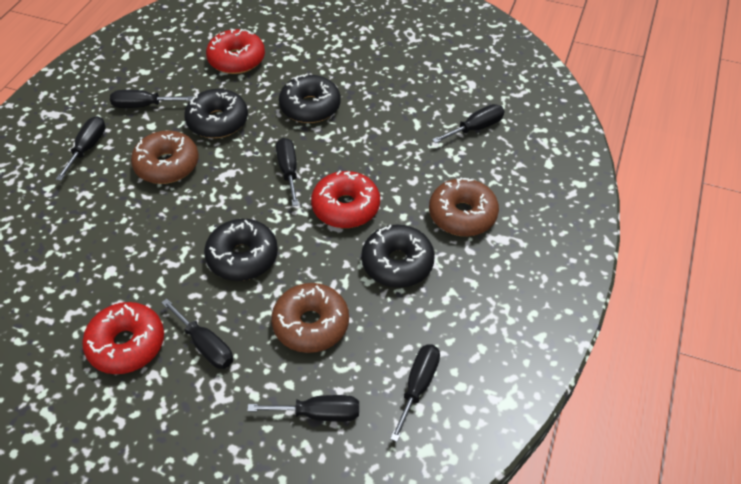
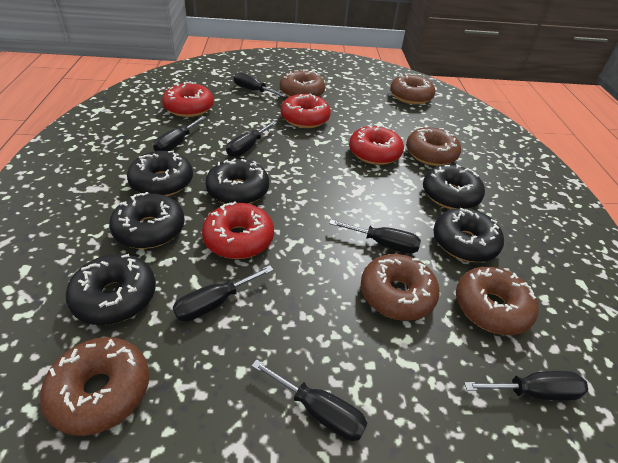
black donut: [184,89,248,138] [204,219,278,281] [279,74,341,123] [361,225,435,288] = 4 -> [66,254,156,325] [109,192,185,249] [127,150,193,196] [205,159,269,204] [423,164,485,209] [433,208,504,262] = 6
brown donut: [131,131,199,184] [271,283,349,353] [429,177,499,236] = 3 -> [40,337,149,436] [280,69,325,97] [361,254,440,321] [390,73,435,104] [406,127,461,166] [456,267,538,335] = 6
red donut: [82,302,164,374] [206,28,265,74] [311,170,380,228] = 3 -> [162,82,214,117] [202,202,274,259] [281,93,331,128] [349,125,404,165] = 4

